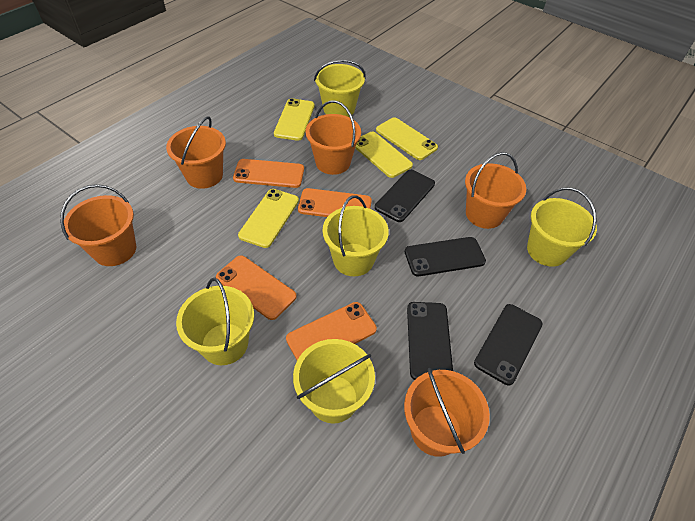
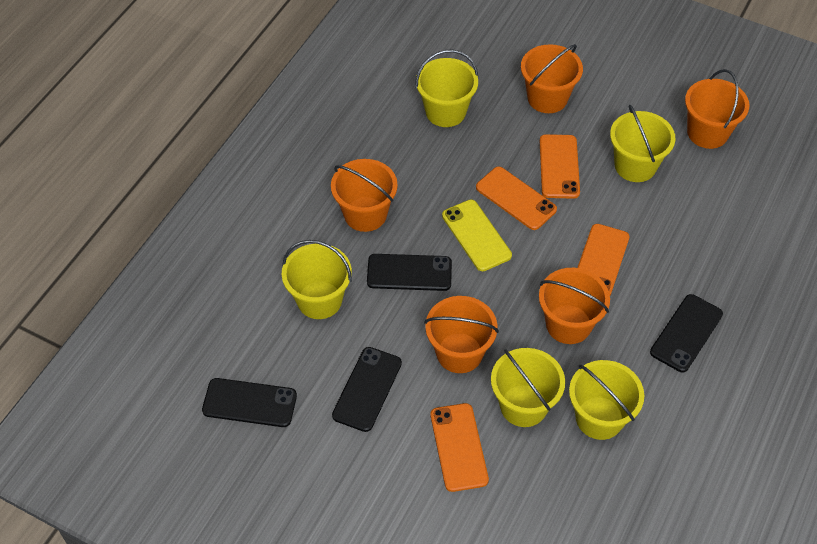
yellow phone: [238,189,299,248] [274,98,315,141] [355,132,413,178] [376,117,438,160] = 4 -> [442,199,512,271] = 1

